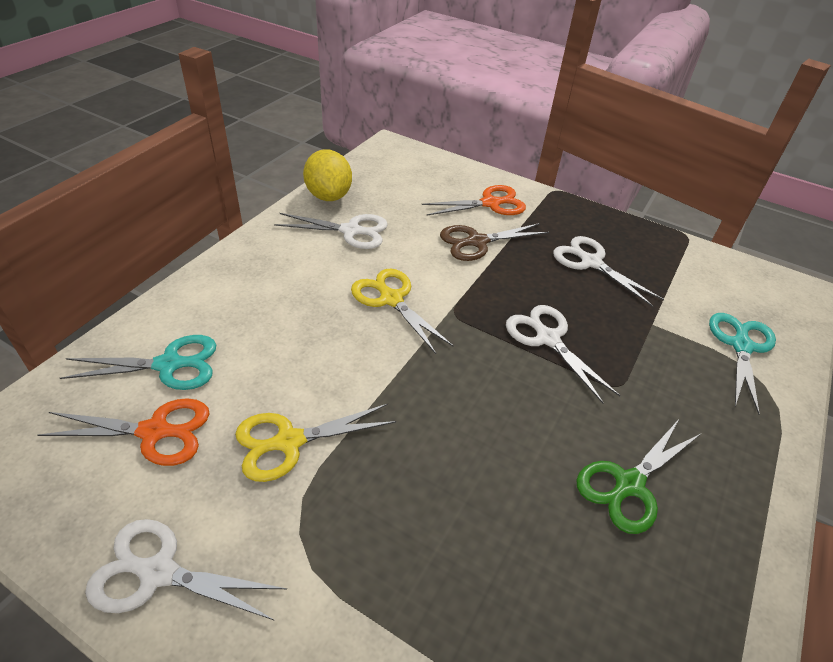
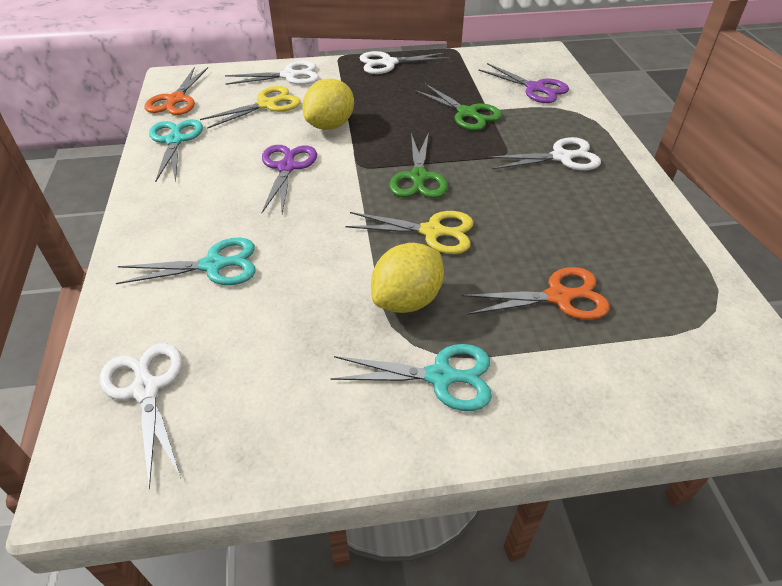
brown scissors: [440,223,549,261] = 1 -> none = 0
green scissors: [577,419,701,534] = 1 -> [389,132,448,198] [414,84,502,131] = 2
purple scissors: none = 0 -> [262,145,317,214] [478,63,569,103] = 2
turquoise scissors: [60,335,216,390] [709,313,776,415] = 2 -> [116,238,256,285] [149,119,203,182] [330,344,492,411] = 3
yellow lemon: [303,149,352,201] = 1 -> [302,78,354,130] [371,243,444,313] = 2

